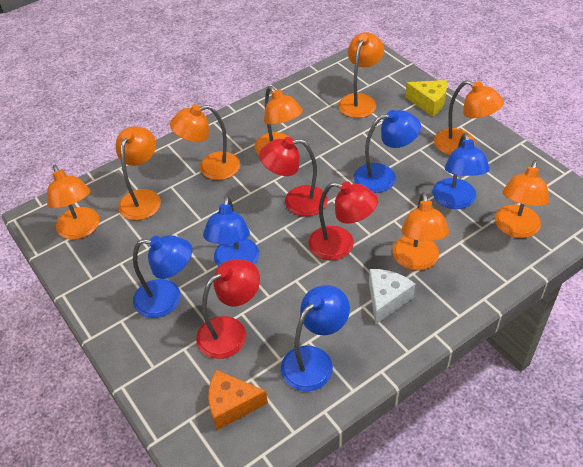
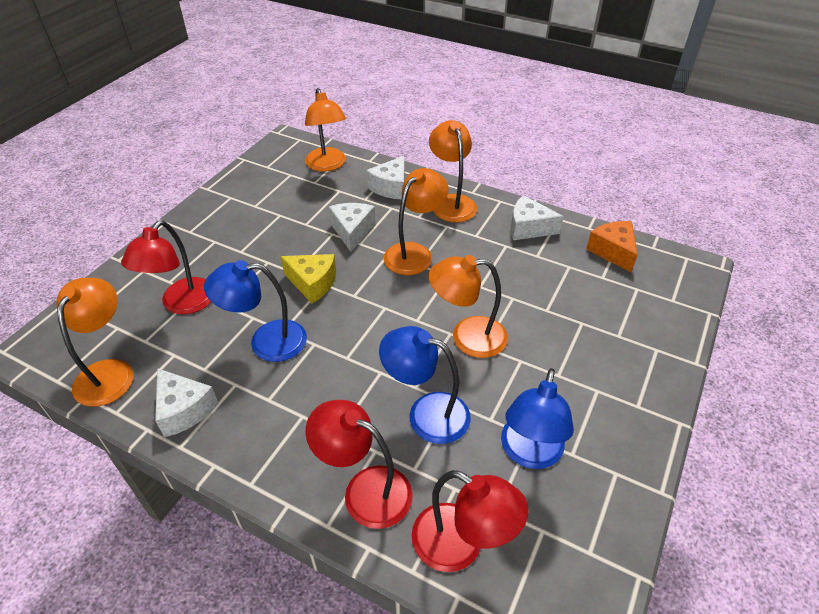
blue lamp: [133,235,192,318] [203,196,259,267] [281,285,350,391] [354,110,421,193] [433,133,490,209] = 5 -> [204,260,307,362] [379,326,471,444] [501,368,574,469] = 3
orange lamp: [47,165,99,240] [116,126,161,220] [170,105,240,180] [255,86,303,155] [338,32,384,118] [393,192,449,271] [434,80,504,155] [495,160,549,238] = 8 -> [56,278,133,407] [305,88,346,172] [384,168,448,275] [428,255,508,358] [429,120,477,222] = 5
white cheese: [369,269,415,325] = 1 -> [155,368,218,437] [329,203,375,252] [366,156,404,199] [511,195,564,240] = 4

